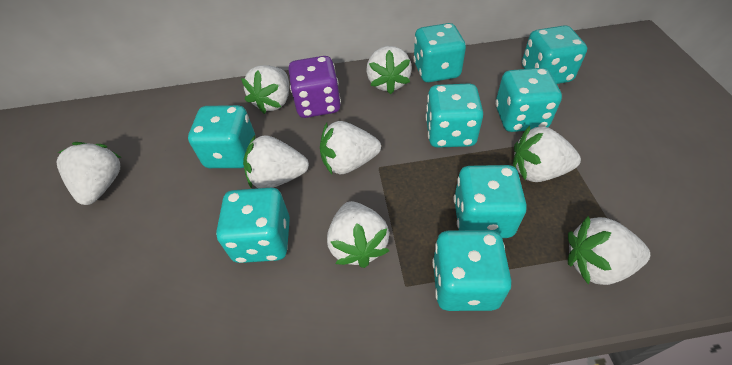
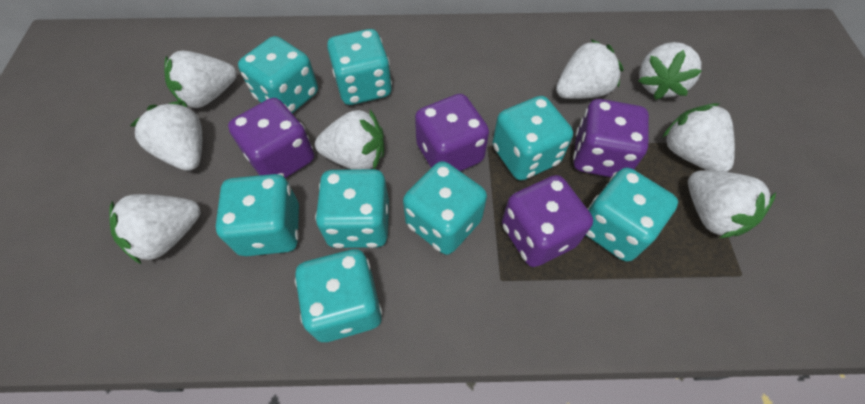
purple dice: [288,56,341,118] = 1 -> [228,98,314,178] [415,94,489,171] [502,175,593,267] [573,99,649,177] = 4

